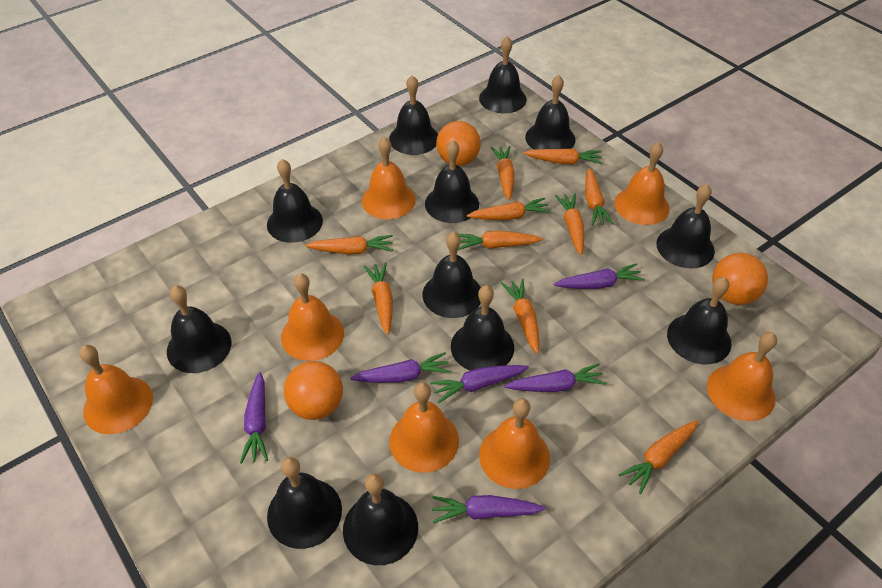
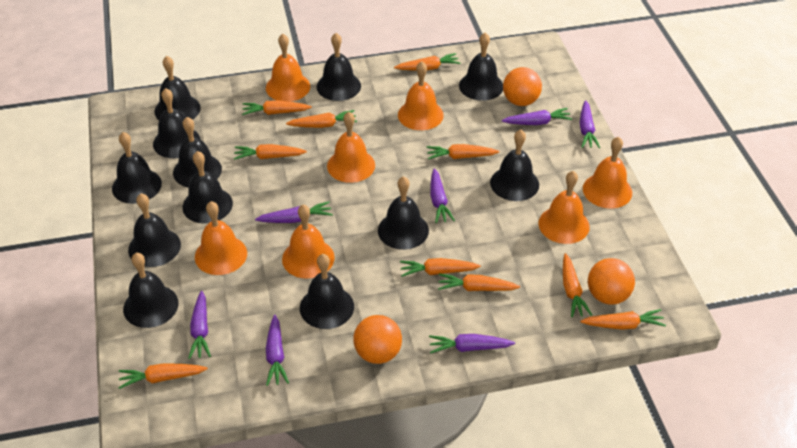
purple carrot: [240,372,268,464] [350,352,451,383] [430,365,529,403] [432,495,546,523] [505,363,606,392] [554,263,645,289] = 6 -> [188,291,211,359] [255,201,333,223] [266,315,289,386] [429,334,515,354] [430,168,455,223] [502,108,572,125] [580,100,600,148] = 7

